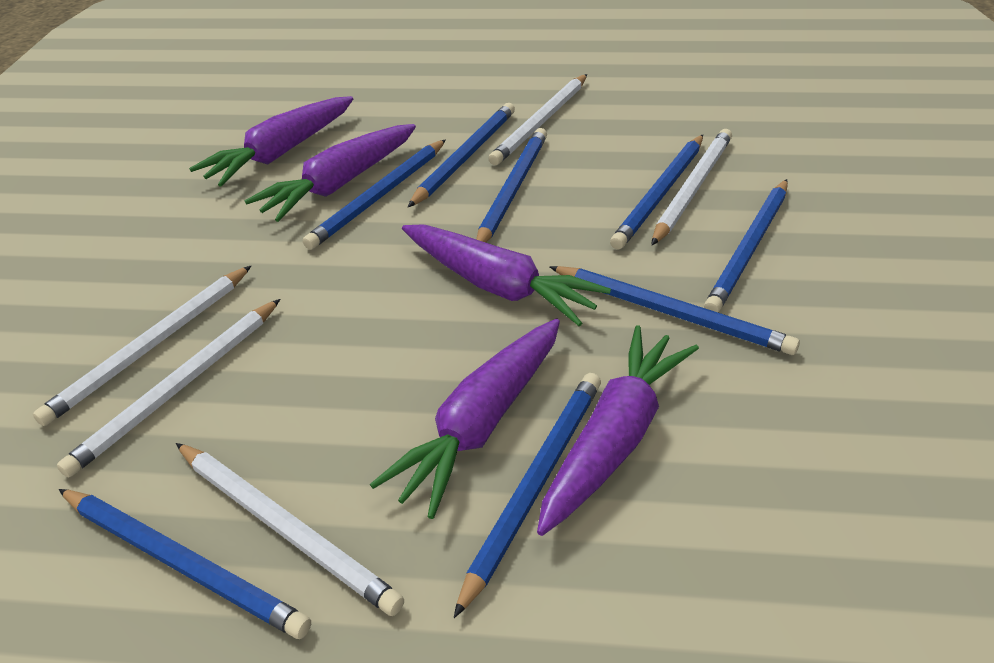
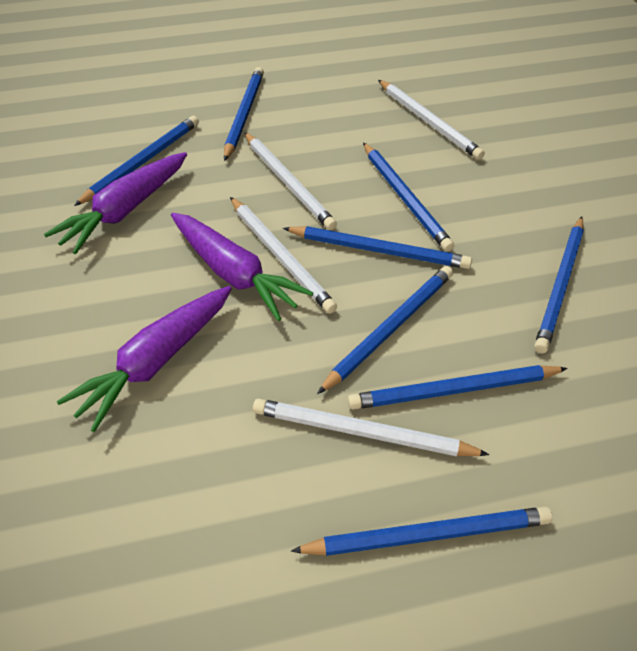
purple carrot: [189,96,353,187] [244,124,416,222] [370,319,560,519] [402,224,611,326] [537,325,699,536] = 5 -> [44,152,187,254] [57,286,232,432] [171,213,313,321] = 3
white pencil: [33,266,251,426] [57,299,280,478] [176,443,404,616] [488,74,587,165] [651,129,732,245] = 5 -> [230,197,337,314] [244,132,337,230] [253,399,489,456] [378,80,485,160] = 4

